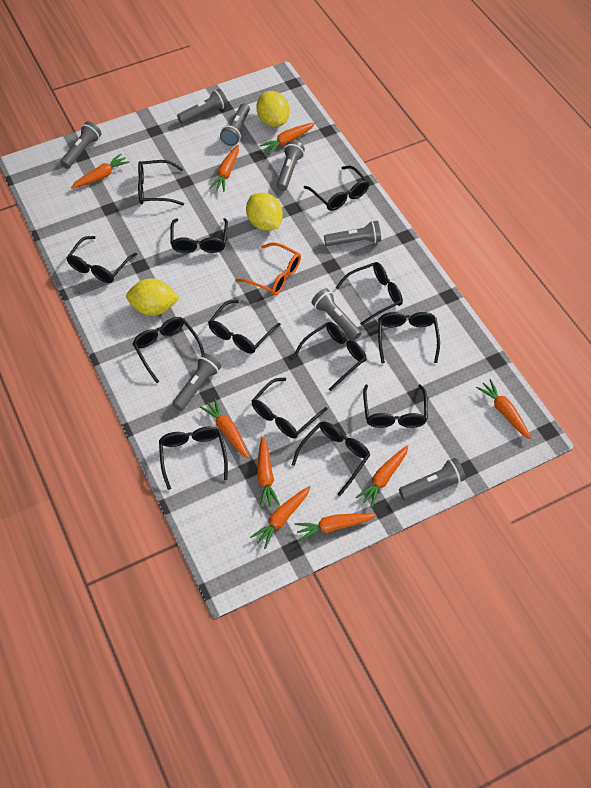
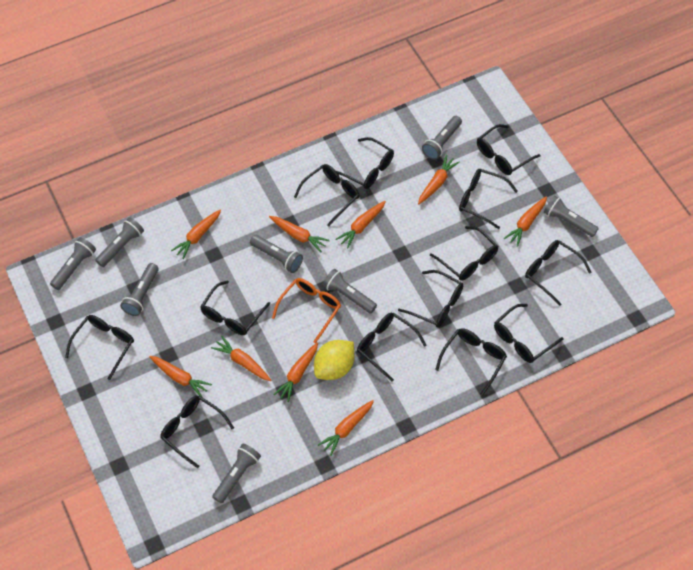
yellow lemon: [126,278,180,316] [246,193,283,231] [256,91,290,127] = 3 -> [314,340,355,380] = 1

